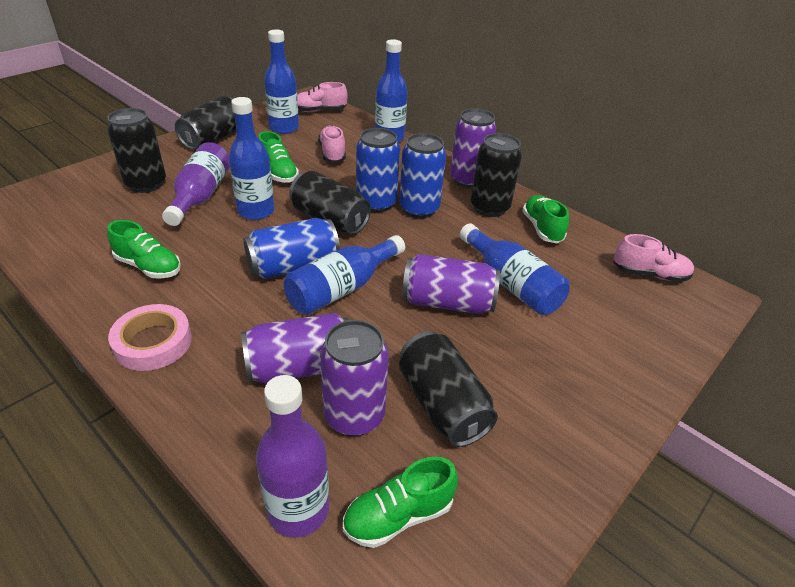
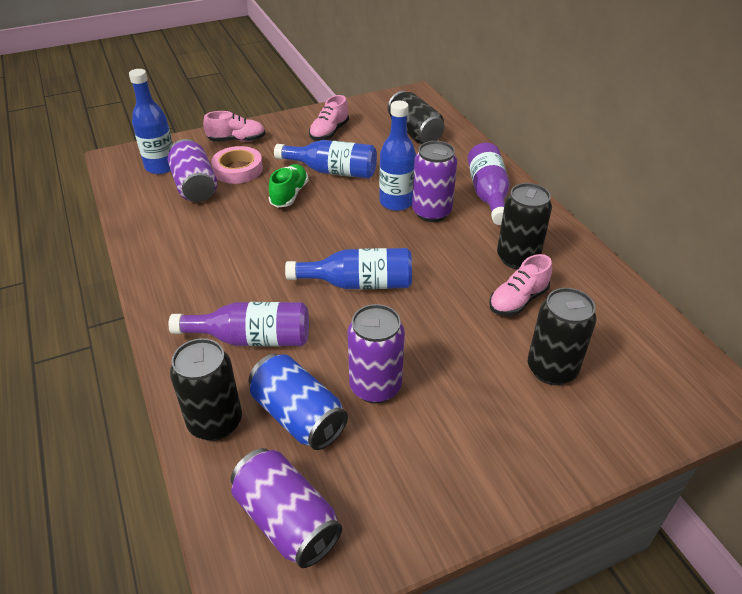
black can: [107,108,166,193] [175,96,236,149] [289,171,371,235] [399,331,498,447] [471,133,522,217] = 5 -> [170,338,242,441] [388,91,444,144] [497,183,552,269] [528,288,597,385] = 4
blue bottle: [229,97,275,220] [264,29,299,134] [284,235,405,315] [375,39,408,142] [460,223,570,315] = 5 -> [129,69,173,174] [274,140,377,179] [285,248,412,289] [379,101,416,211] = 4
blue can: [244,218,340,279] [356,128,400,213] [399,133,446,218] = 3 -> [249,354,348,450] = 1
green shoe: [107,220,181,279] [258,131,299,183] [343,457,458,548] [522,195,569,243] = 4 -> [269,164,309,208] = 1

